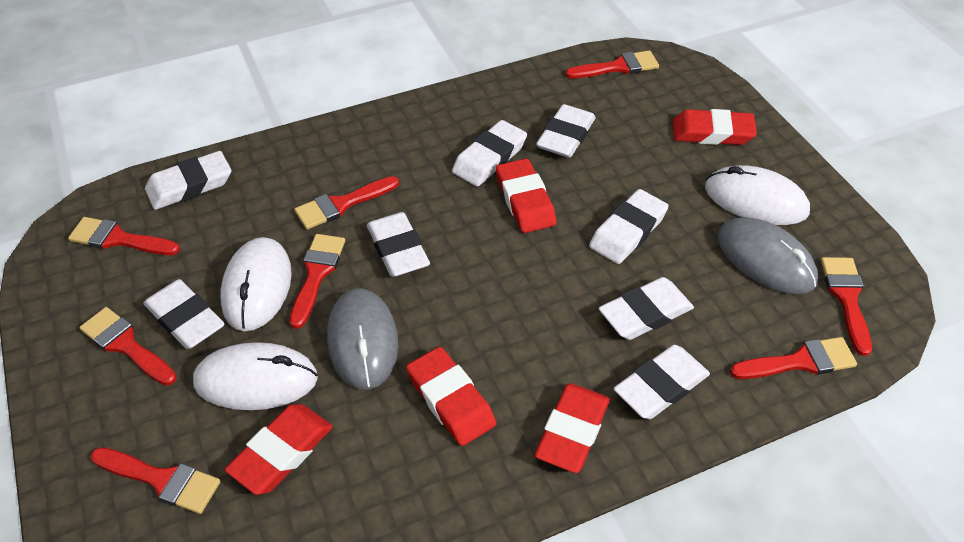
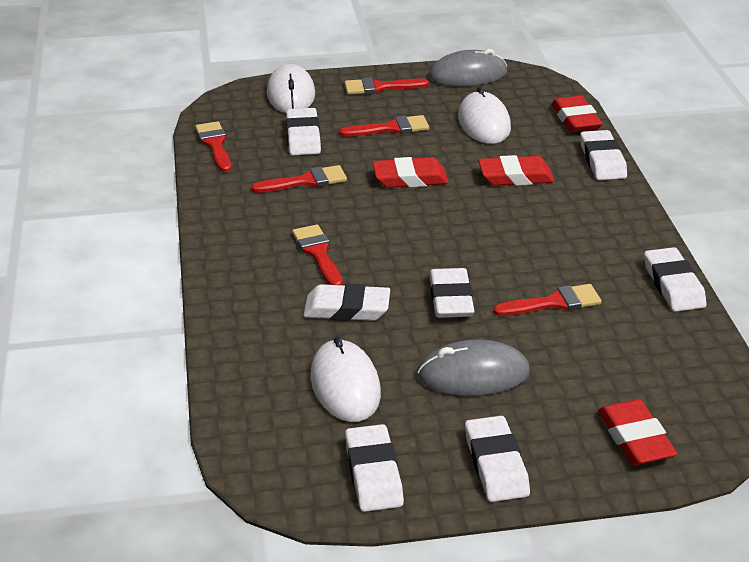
red brush: [68,217,180,255] [80,307,177,386] [91,447,221,514] [289,234,345,329] [294,176,399,229] [565,50,659,79] [730,337,857,379] [821,257,872,356] = 8 -> [195,121,231,172] [251,165,347,193] [292,224,343,285] [340,115,429,137] [344,78,429,95] [493,284,602,316] = 6
red eraser: [225,404,333,495] [406,347,496,446] [496,159,556,233] [535,383,610,473] [673,109,757,145] = 5 -> [373,157,449,188] [478,155,555,186] [552,96,603,133] [598,399,677,465] = 4
white eraser: [143,279,225,349] [145,151,231,210] [367,212,430,277] [452,120,527,187] [536,104,596,158] [589,189,669,264] [599,277,694,340] [614,345,710,419] = 8 -> [286,108,321,155] [303,284,390,321] [345,424,404,512] [429,268,474,318] [465,416,530,502] [580,130,627,180] [644,247,707,312] = 7

